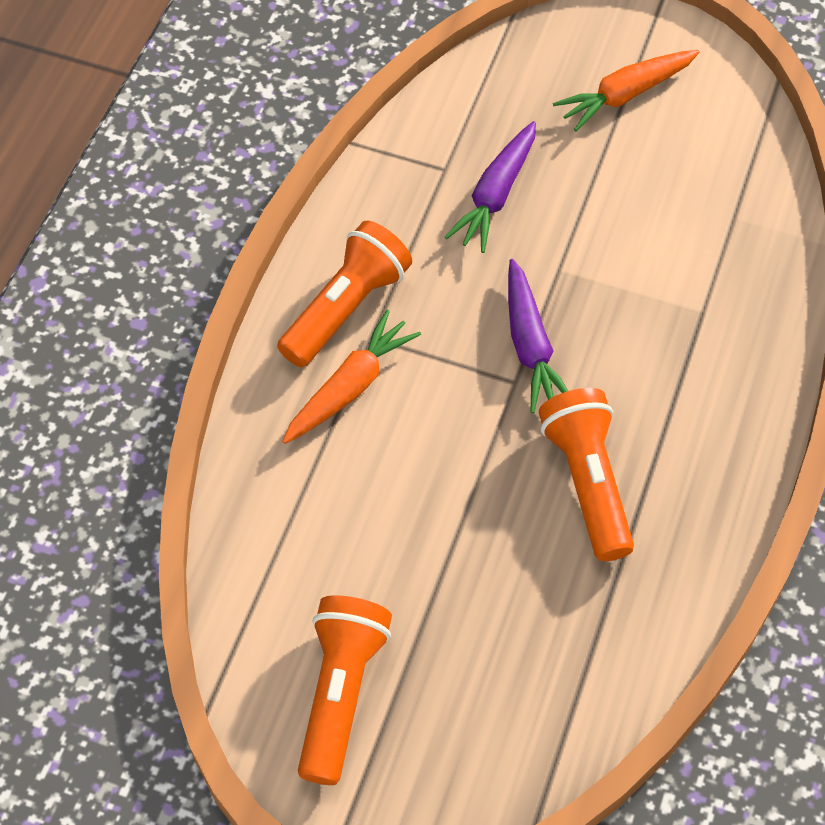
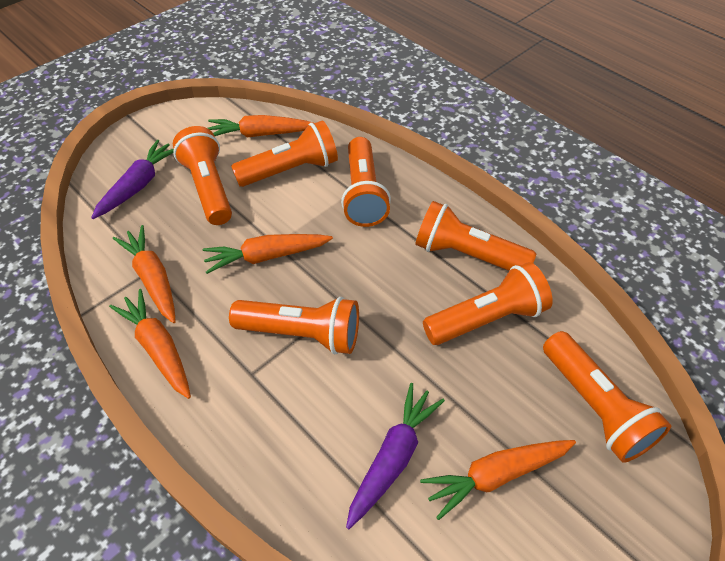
orange carrot: [282,310,421,444] [553,50,700,131] = 2 -> [109,289,191,399] [113,225,176,323] [202,234,333,274] [208,115,314,138] [420,440,576,520] = 5
orange flashlight: [277,221,412,367] [298,595,392,785] [539,388,634,561] = 3 -> [173,126,232,225] [229,297,359,354] [231,120,338,187] [341,137,391,227] [415,201,536,271] [423,262,553,345] [543,331,671,463] = 7

